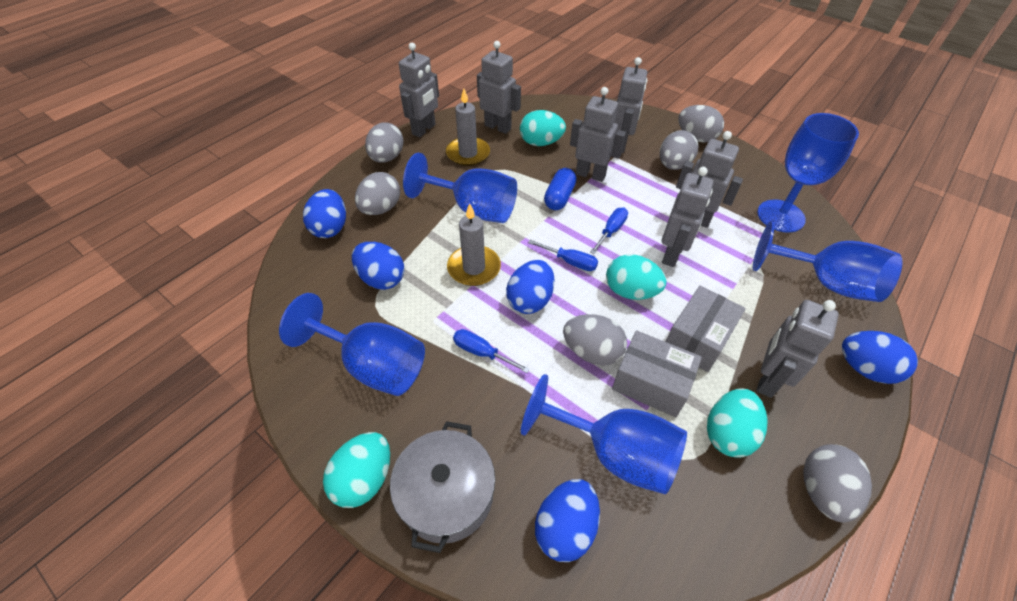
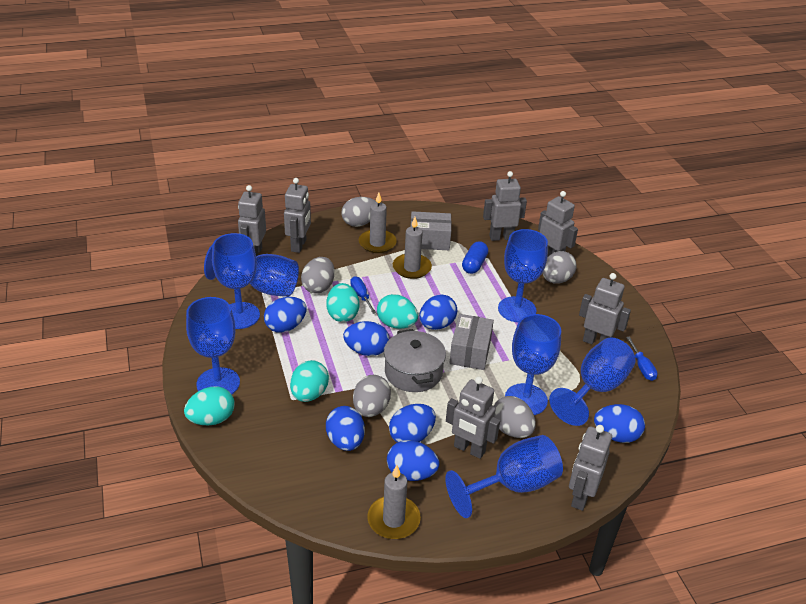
blue egg: [303,189,346,238] [352,242,404,290] [506,260,555,314] [535,479,600,562] [842,331,918,384] = 5 -> [264,297,307,333] [326,406,365,451] [343,321,389,356] [387,440,439,481] [389,404,436,443] [419,294,457,330] [594,404,645,443] = 7
blue goblet: [279,293,425,396] [403,153,517,223] [521,374,687,495] [753,221,903,302] [757,113,859,233] = 5 -> [186,297,240,394] [204,244,299,297] [212,233,260,329] [445,435,563,518] [498,229,548,322] [505,314,561,415] [549,338,635,426] = 7
blue screwdriver: [453,329,530,373] [528,240,598,271] [590,208,628,254] = 3 -> [350,276,376,314] [626,337,657,381] = 2
grey candle: [446,89,490,166] [447,203,501,286] = 2 -> [359,193,397,253] [367,465,421,539] [393,217,432,279] = 3
grey egg: [355,172,400,215] [365,123,404,163] [563,314,627,366] [660,130,698,170] [678,105,724,143] [803,444,872,522] = 6 -> [301,257,335,294] [341,197,376,227] [353,375,391,417] [494,396,536,438] [542,251,576,284] = 5

